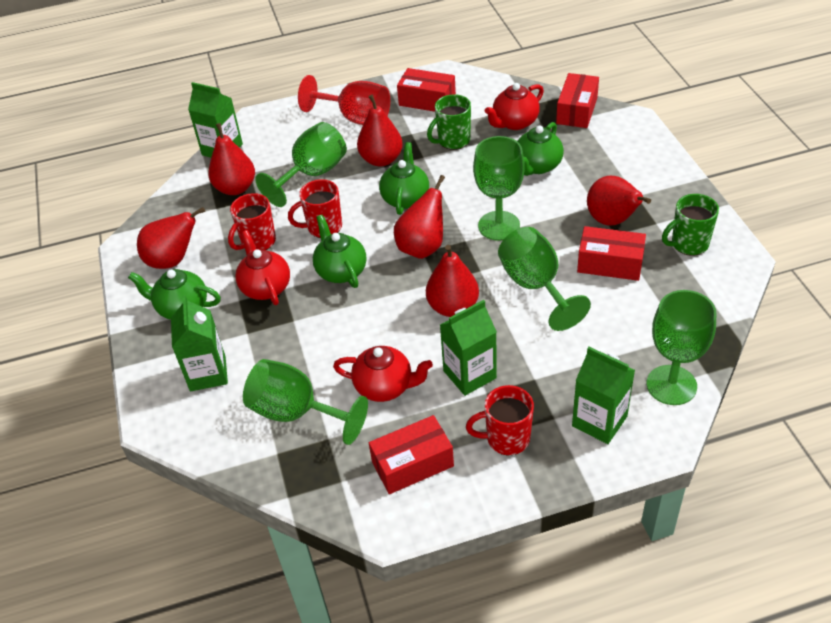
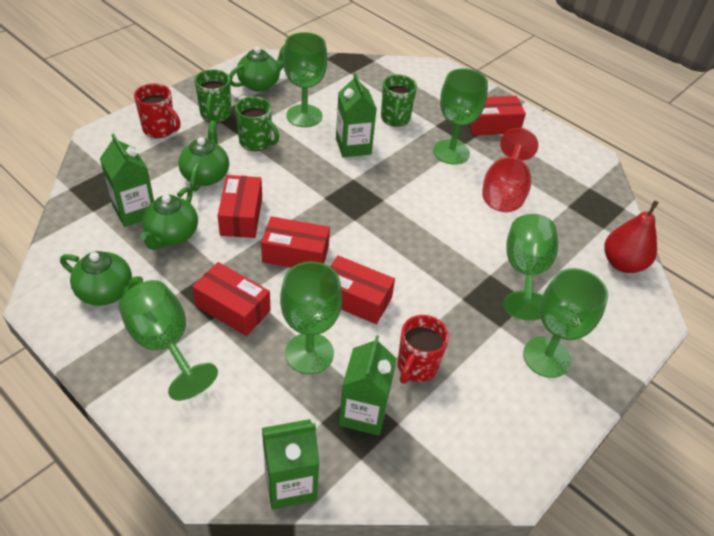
green goblet: [243,359,368,445] [255,122,347,207] [473,136,525,241] [498,227,591,331] [647,290,716,405] = 5 -> [118,280,218,401] [280,261,342,374] [283,32,327,127] [433,68,488,165] [503,214,558,321] [523,268,608,378] = 6
green mug: [427,94,471,150] [662,194,719,256] = 2 -> [195,69,231,123] [235,96,279,151] [381,75,417,127] = 3
red box: [369,415,454,494] [397,68,456,112] [556,73,599,128] [577,226,646,281] = 4 -> [192,262,271,336] [218,175,262,238] [261,216,330,268] [330,256,395,324] [468,96,526,136] = 5
red mug: [228,193,276,250] [288,179,342,238] [466,385,534,455] = 3 -> [134,83,180,138] [398,315,449,384] = 2
red pear: [137,207,205,269] [208,123,255,195] [357,95,403,167] [394,175,445,259] [426,245,479,317] [587,176,651,225] = 6 -> [605,200,659,273] = 1
red teapot: [235,230,290,305] [333,346,433,402] [485,83,544,130] = 3 -> none = 0

